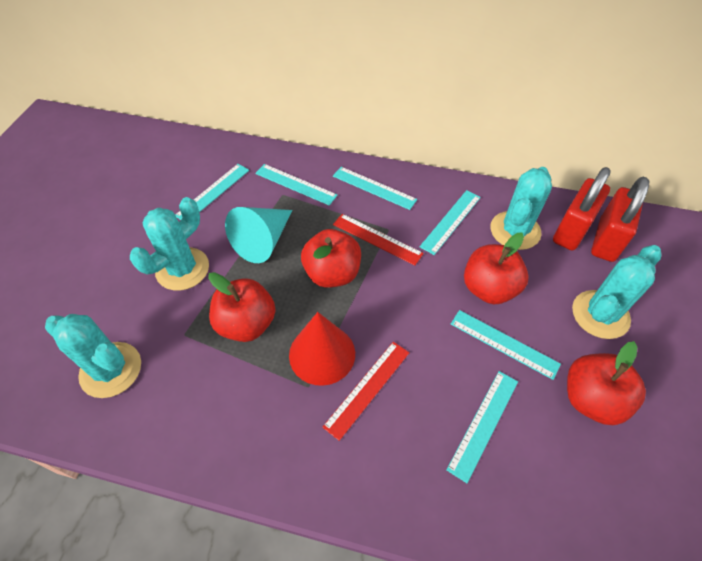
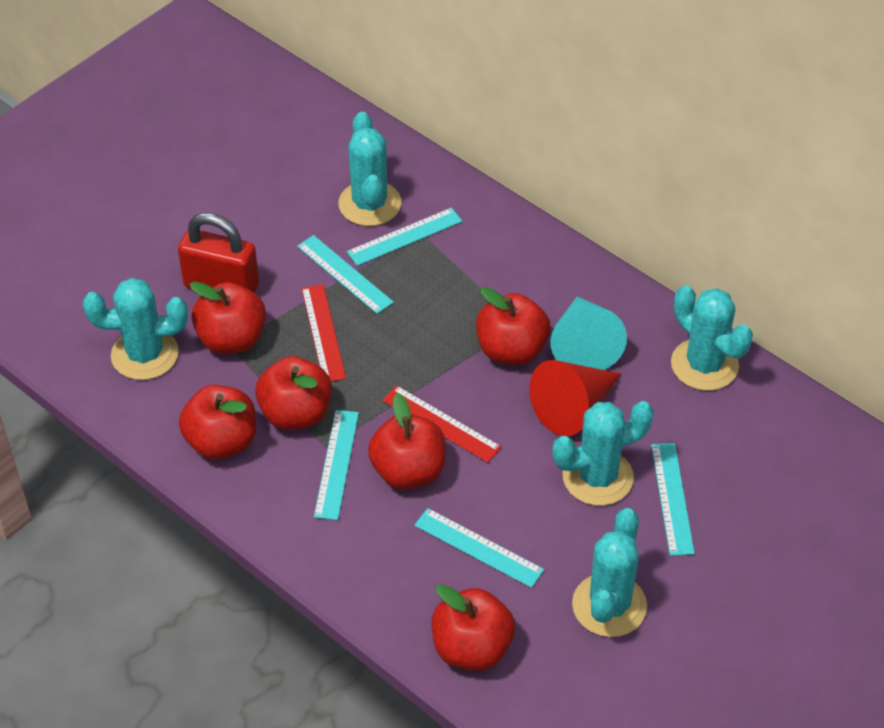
red apple: [208,272,276,342] [301,229,361,288] [464,233,528,304] [567,341,646,425] = 4 -> [179,385,256,460] [189,281,266,354] [255,356,332,430] [368,393,446,489] [432,584,515,671] [476,287,550,365] = 6
red padlock: [553,167,611,250] [591,177,649,262] = 2 -> [178,213,259,293] = 1
turquoise cactus: [45,314,141,398] [130,197,209,291] [490,167,552,250] [572,245,661,339] = 4 -> [83,278,188,380] [339,112,401,226] [552,401,654,506] [572,508,647,637] [671,285,753,391] = 5
turquoise ruler: [175,164,249,220] [255,164,338,205] [333,167,417,210] [420,190,481,255] [446,371,518,483] [451,310,561,380] = 6 -> [297,235,394,314] [314,410,359,520] [347,208,462,266] [414,508,544,588] [651,443,695,556] = 5

